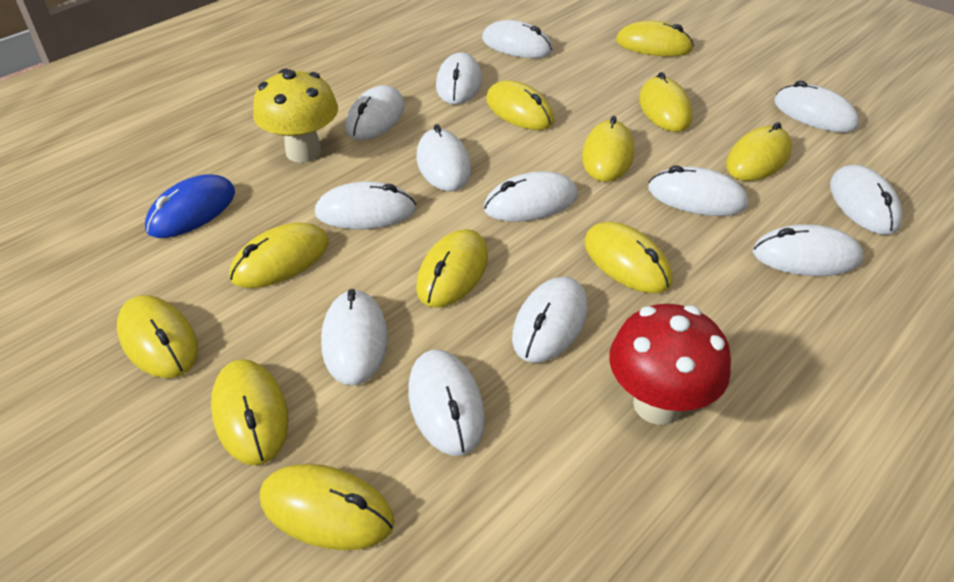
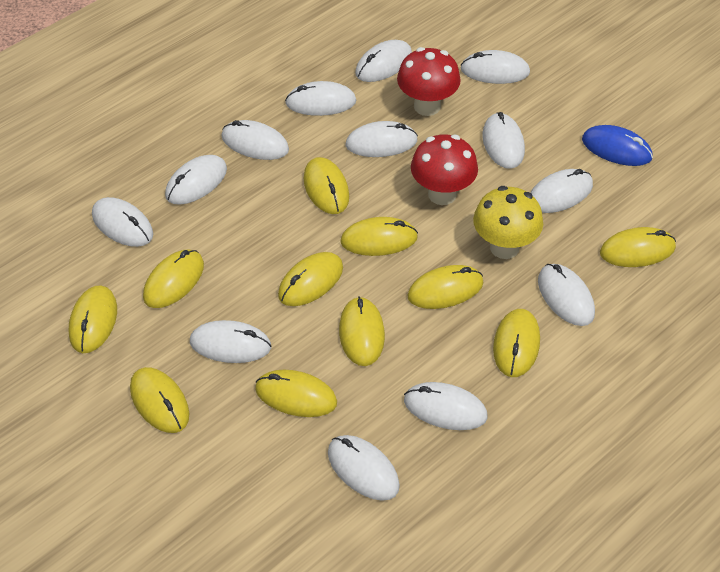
red mushroom: [609,304,731,425] = 1 -> [397,47,461,116] [411,134,478,205] = 2

